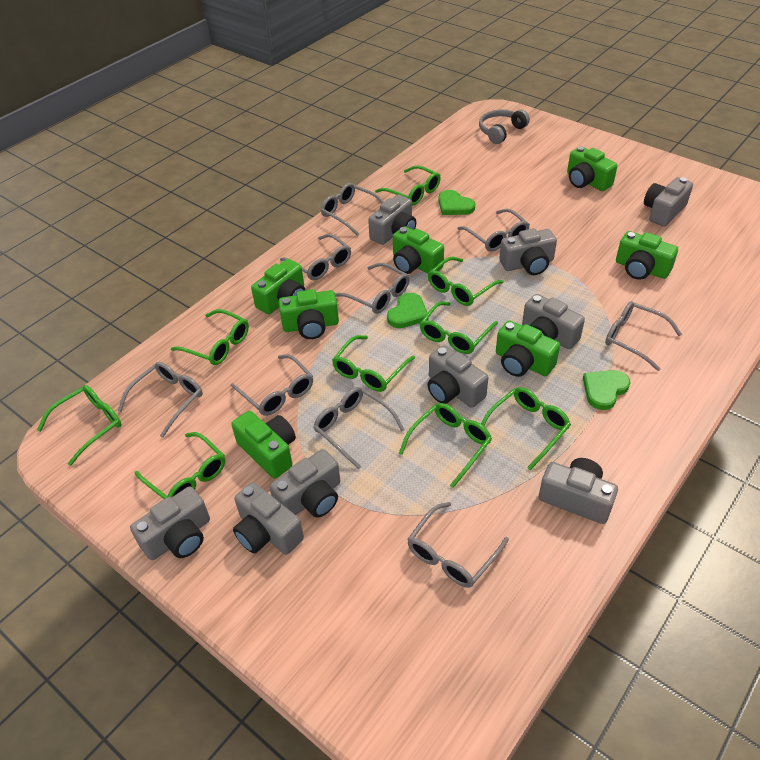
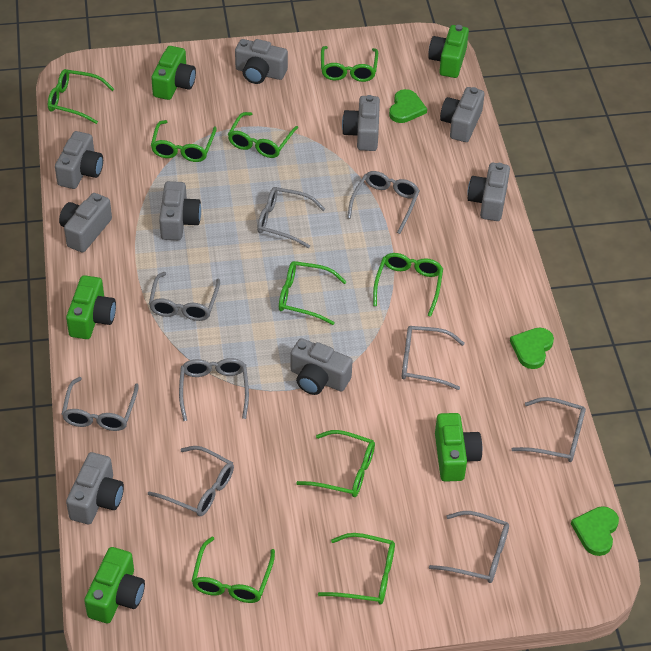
green camera: [231,411,296,479] [251,259,305,314] [279,289,339,339] [393,226,444,274] [496,320,560,377] [567,146,617,191] [616,231,678,280] = 7 -> [66,275,116,339] [84,547,145,623] [151,46,196,100] [428,25,469,78] [435,413,482,482] = 5
grey headphones: [479,109,530,144] = 1 -> none = 0

